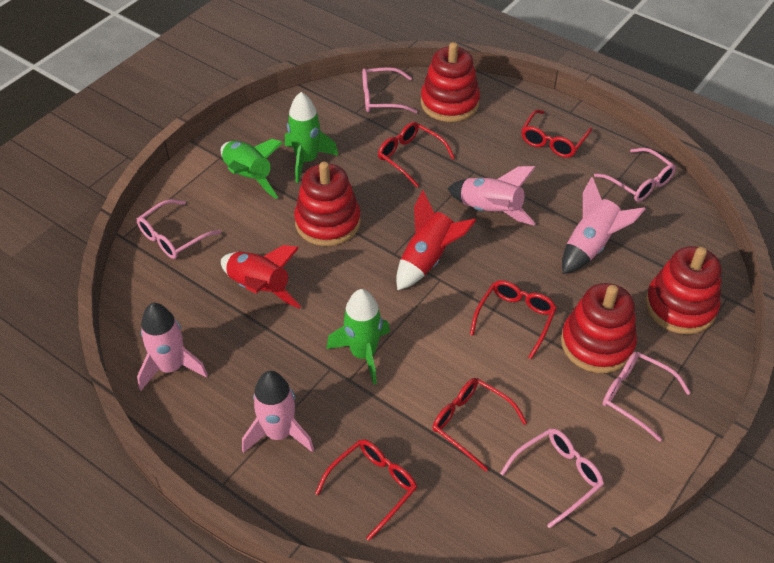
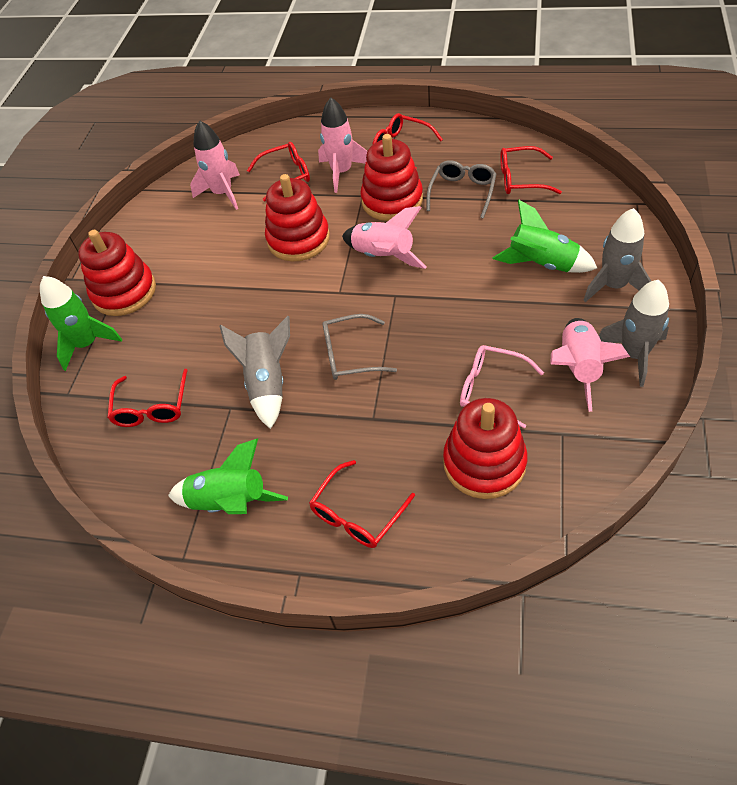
grey glasses: none = 0 -> [323,314,397,380] [427,160,496,219] = 2
grey rocket: none = 0 -> [219,316,290,429] [583,208,651,302] [599,280,669,387] = 3
pink glasses: [137,199,221,259] [362,67,418,113] [500,428,604,528] [594,148,676,202] [602,352,691,442] = 5 -> [460,345,544,428] = 1
red rocket: [221,245,301,309] [396,190,476,290] = 2 -> none = 0

